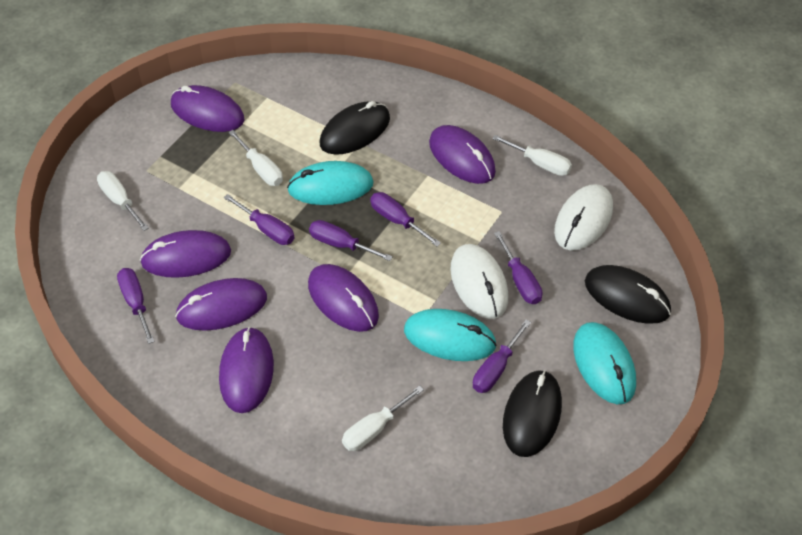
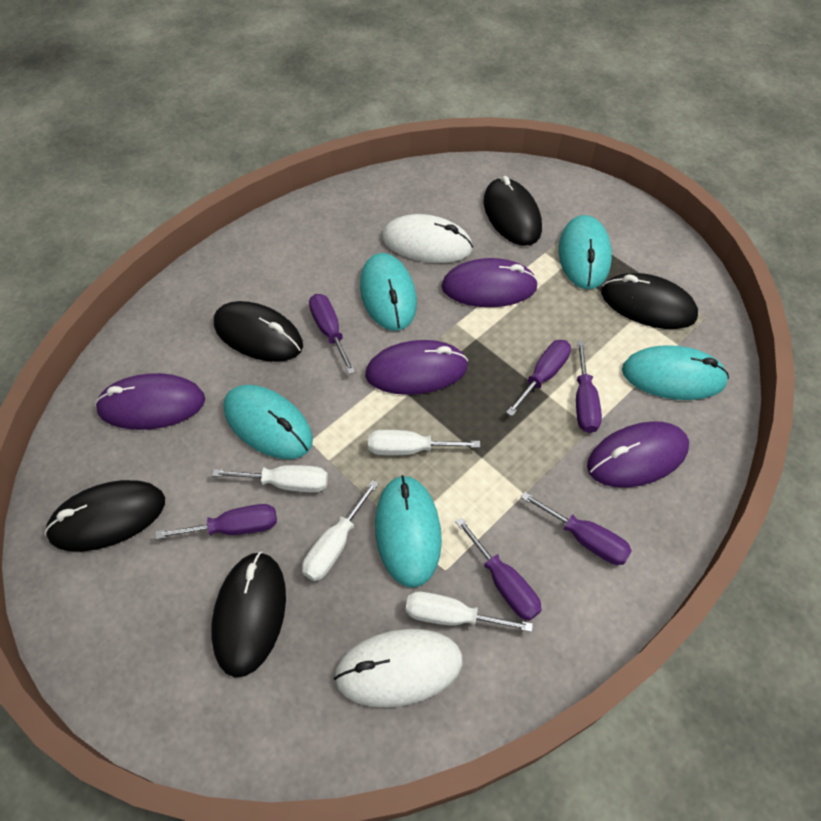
black mouse: [320,101,390,155] [503,370,562,457] [585,265,671,324] = 3 -> [45,480,165,552] [211,552,286,678] [214,301,303,362] [484,176,542,246] [601,273,698,329] = 5
purple mouse: [140,230,231,278] [171,85,244,132] [175,278,267,331] [219,327,274,413] [308,264,379,332] [429,125,496,184] = 6 -> [95,373,205,430] [365,340,468,395] [441,258,538,307] [587,421,689,488] = 4
turquoise mouse: [287,161,373,205] [404,309,497,361] [573,322,636,404] = 3 -> [223,385,313,459] [360,253,417,331] [375,475,442,588] [559,215,612,289] [622,345,729,400] = 5

